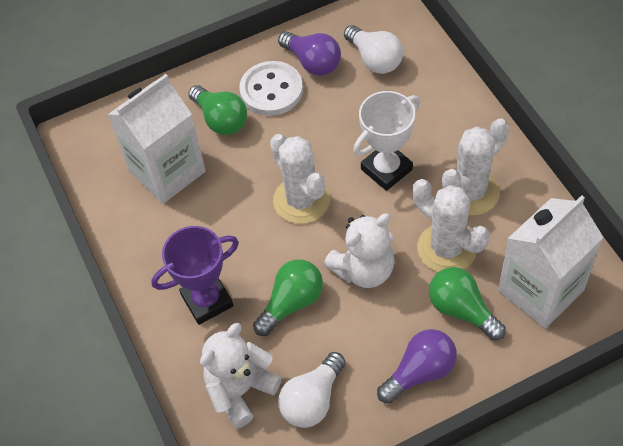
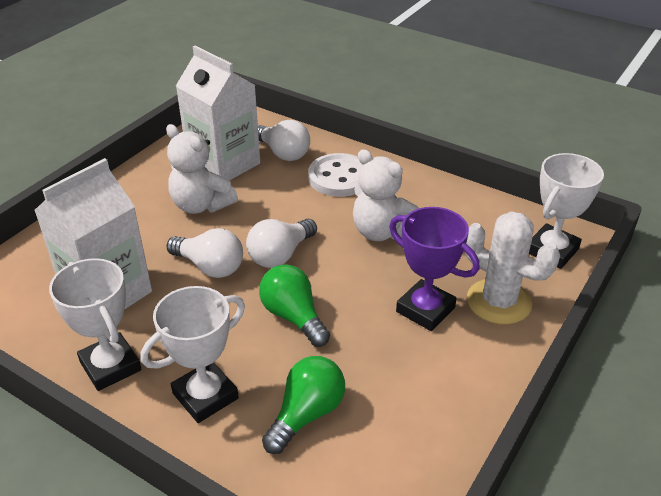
green light bulb: [188,85,247,135] [253,259,323,336] [429,267,506,341] = 3 -> [259,265,330,347] [262,356,345,454] = 2
purple light bulb: [278,31,341,76] [377,329,457,403] = 2 -> none = 0
white cactus: [270,134,330,224] [413,179,489,272] [442,118,509,216] = 3 -> [465,211,560,325] = 1
white light bulb: [278,352,346,428] [344,25,403,74] = 2 -> [167,228,243,278] [246,219,317,268] [258,120,310,161] = 3
white trophy: [353,91,420,191] = 1 -> [49,258,141,391] [141,286,245,423] [529,153,604,269] = 3

